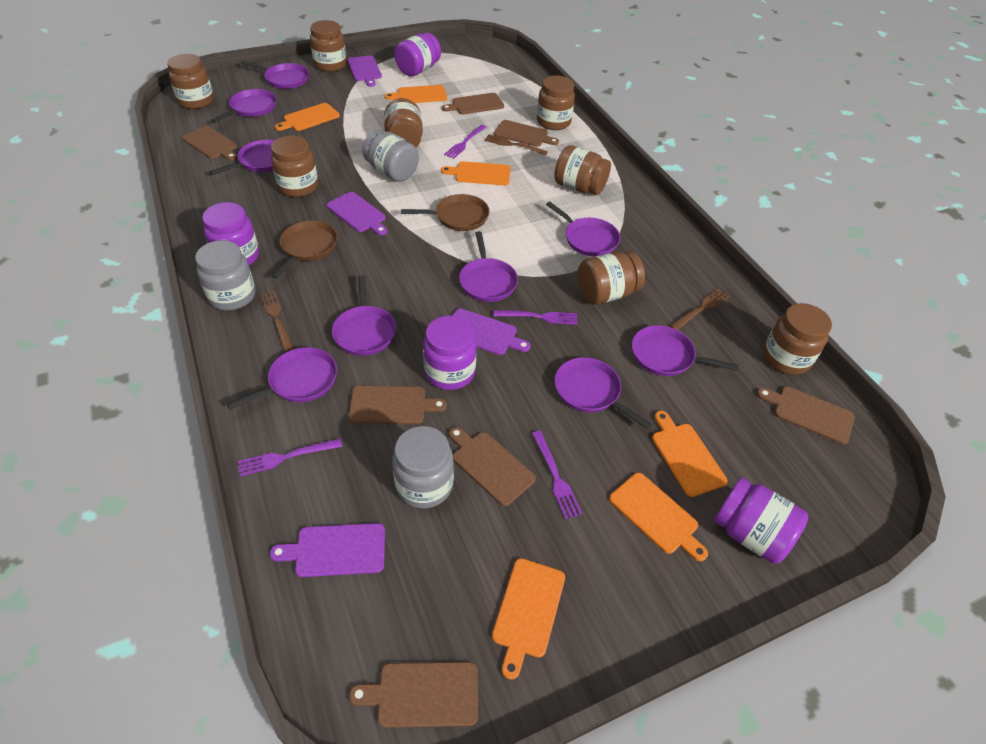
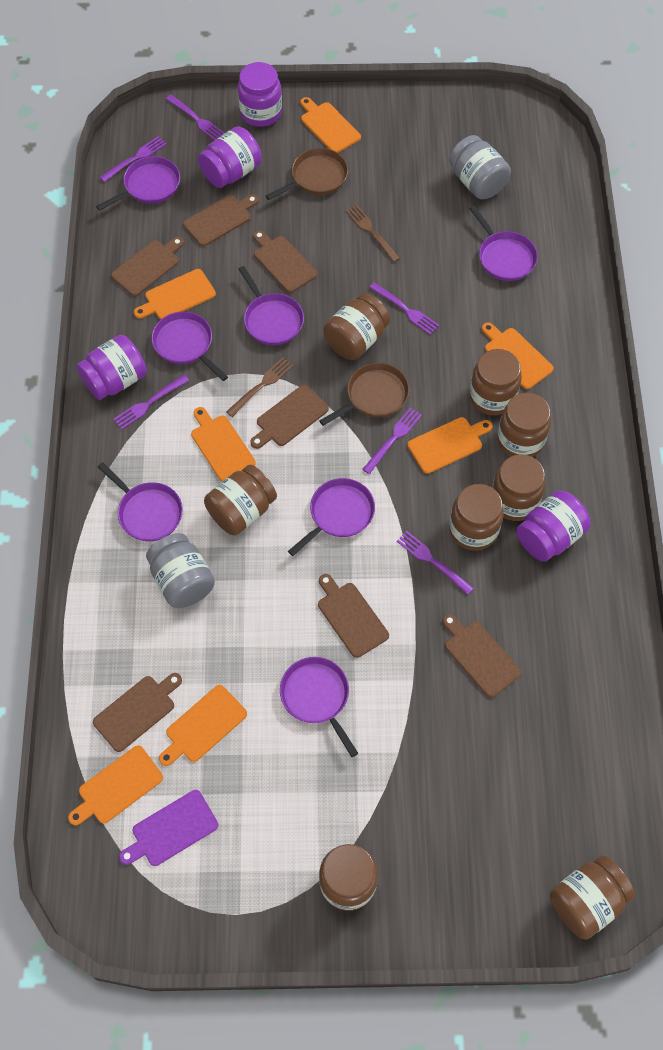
brown fork: [260,291,294,352] [484,134,548,155] [670,289,730,330] = 3 -> [226,358,293,417] [346,205,400,262] = 2
grey jar: [195,240,256,310] [362,129,419,182] [392,426,454,508] = 3 -> [146,533,215,608] [449,135,511,199] = 2
orange cutting board: [275,103,340,131] [385,85,447,103] [441,161,511,186] [492,558,565,680] [609,473,708,561] [652,411,728,497] = 6 -> [68,745,163,825] [134,269,216,320] [159,685,247,766] [191,407,256,481] [300,97,361,153] [408,417,493,474] [482,322,554,389] = 7
purple cutting board: [270,523,385,577] [326,192,387,235] [347,55,382,87] [453,309,531,355] = 4 -> [119,790,218,866] = 1
purple fork: [238,438,342,477] [444,125,486,159] [493,310,578,325] [532,431,582,519] = 4 -> [99,136,167,182] [113,374,189,429] [166,95,224,141] [363,407,422,474] [369,282,439,335] [397,531,474,595] = 6
purple pan: [210,140,275,175] [211,89,276,123] [227,347,337,410] [241,60,309,89] [332,275,396,356] [459,231,518,302] [546,201,620,256] [554,357,652,429] [632,325,738,376] = 9 -> [96,156,180,211] [98,462,183,542] [151,311,228,381] [239,266,304,345] [280,657,358,757] [288,478,375,556] [469,206,538,281] = 7

